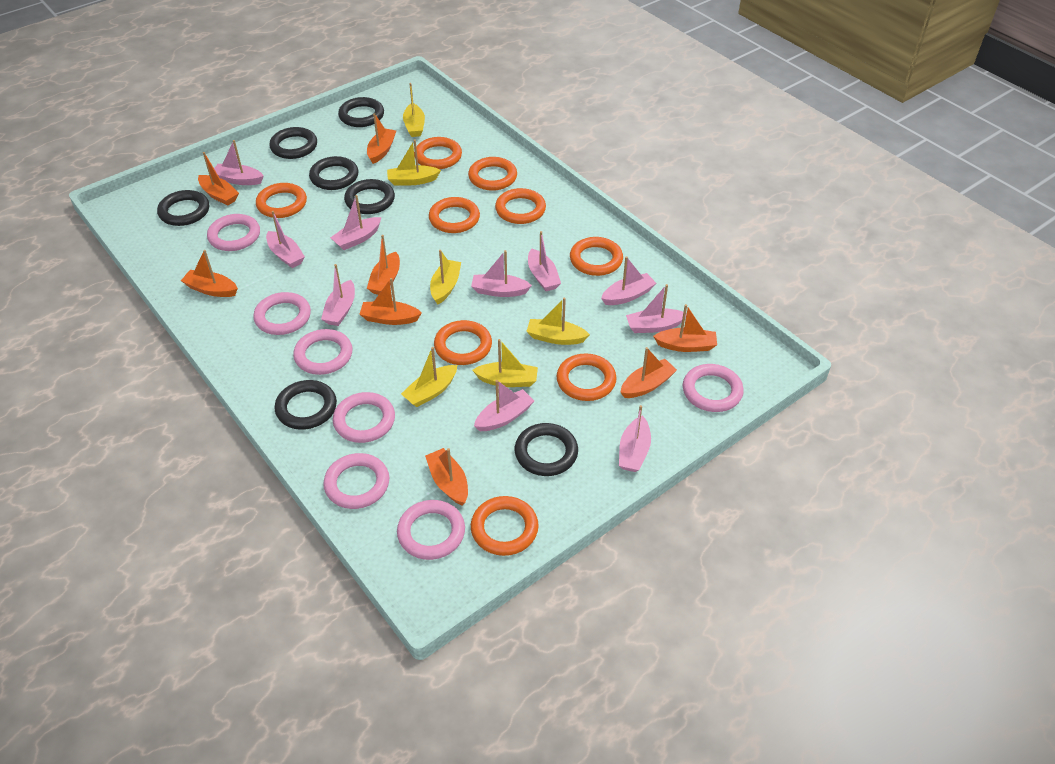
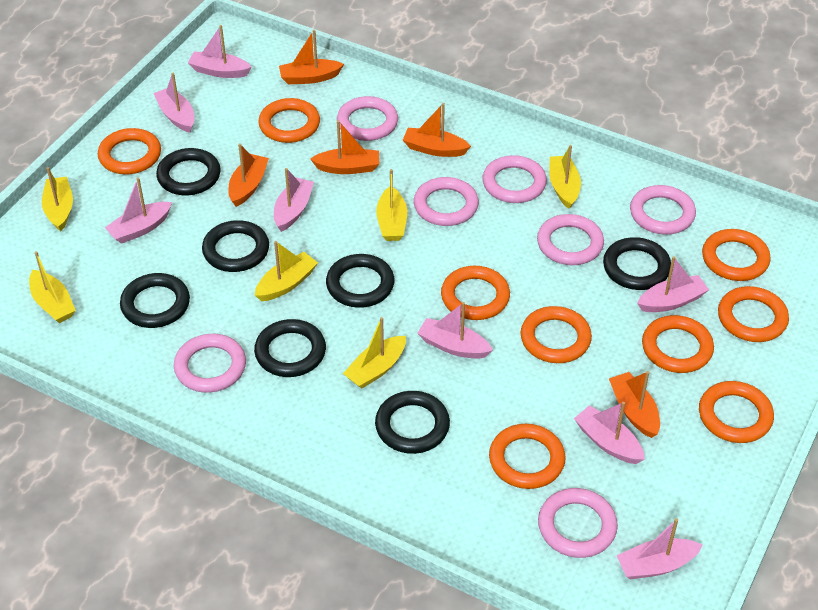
orange boat: [181,250,238,297] [198,152,239,205] [359,278,422,325] [367,113,396,164] [367,235,400,295] [425,448,468,506] [620,347,677,398] [653,304,717,352] = 8 -> [228,143,269,207] [279,30,344,84] [310,120,379,174] [403,103,471,157] [609,371,660,438] = 5
pink boat: [214,140,264,185] [266,211,305,268] [321,264,355,326] [330,195,382,250] [471,250,532,297] [474,380,534,431] [528,231,561,291] [601,256,656,305] [619,405,651,472] [626,284,687,333] = 10 -> [104,178,172,244] [154,73,195,133] [188,25,252,78] [274,168,314,232] [417,302,493,359] [574,402,645,464] [617,518,703,579] [637,256,709,312] = 8

